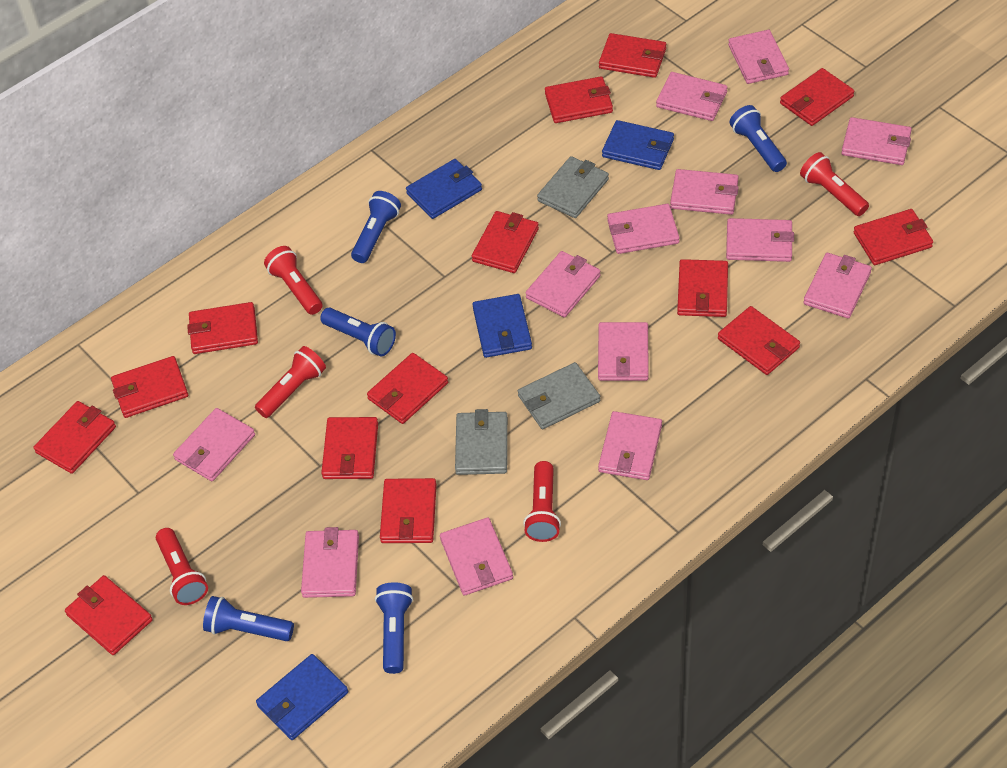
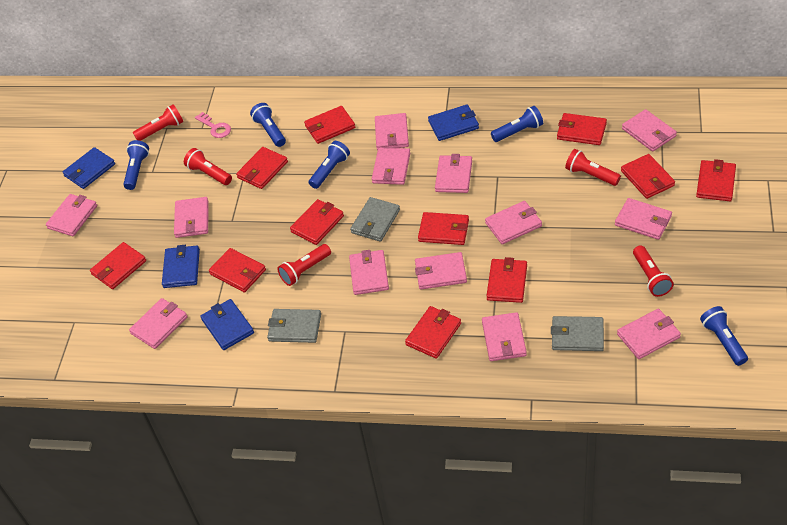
pink key: none = 0 -> [195,112,231,138] = 1
red wallet: [33,401,116,474] [65,575,153,655] [111,356,188,418] [187,302,258,354] [321,417,378,479] [367,353,448,424] [380,478,437,543] [472,211,539,273] [545,76,613,123] [599,33,666,78] [677,259,728,317] [718,306,800,375] [780,68,854,126] [854,209,933,265] = 14 -> [90,242,146,289] [209,248,266,292] [236,147,288,189] [290,199,344,245] [304,106,355,144] [405,306,461,359] [418,212,469,245] [487,257,527,303] [557,113,607,145] [621,154,675,199] [696,159,736,201] = 11

